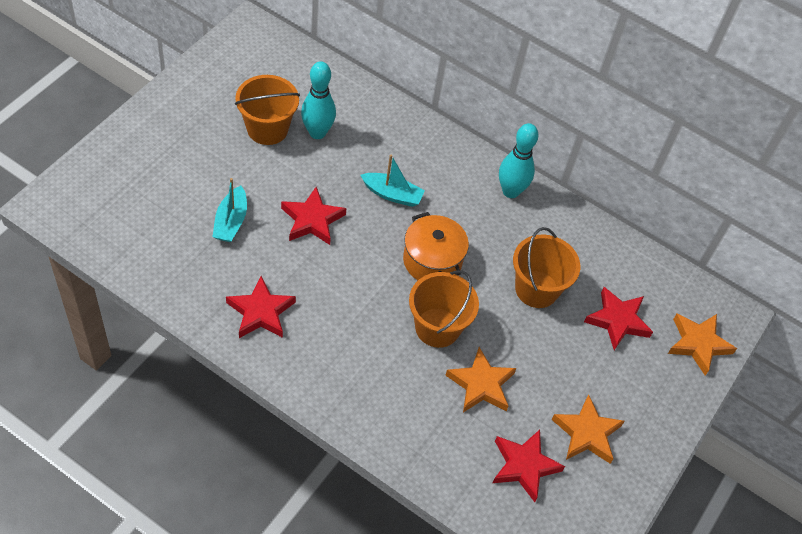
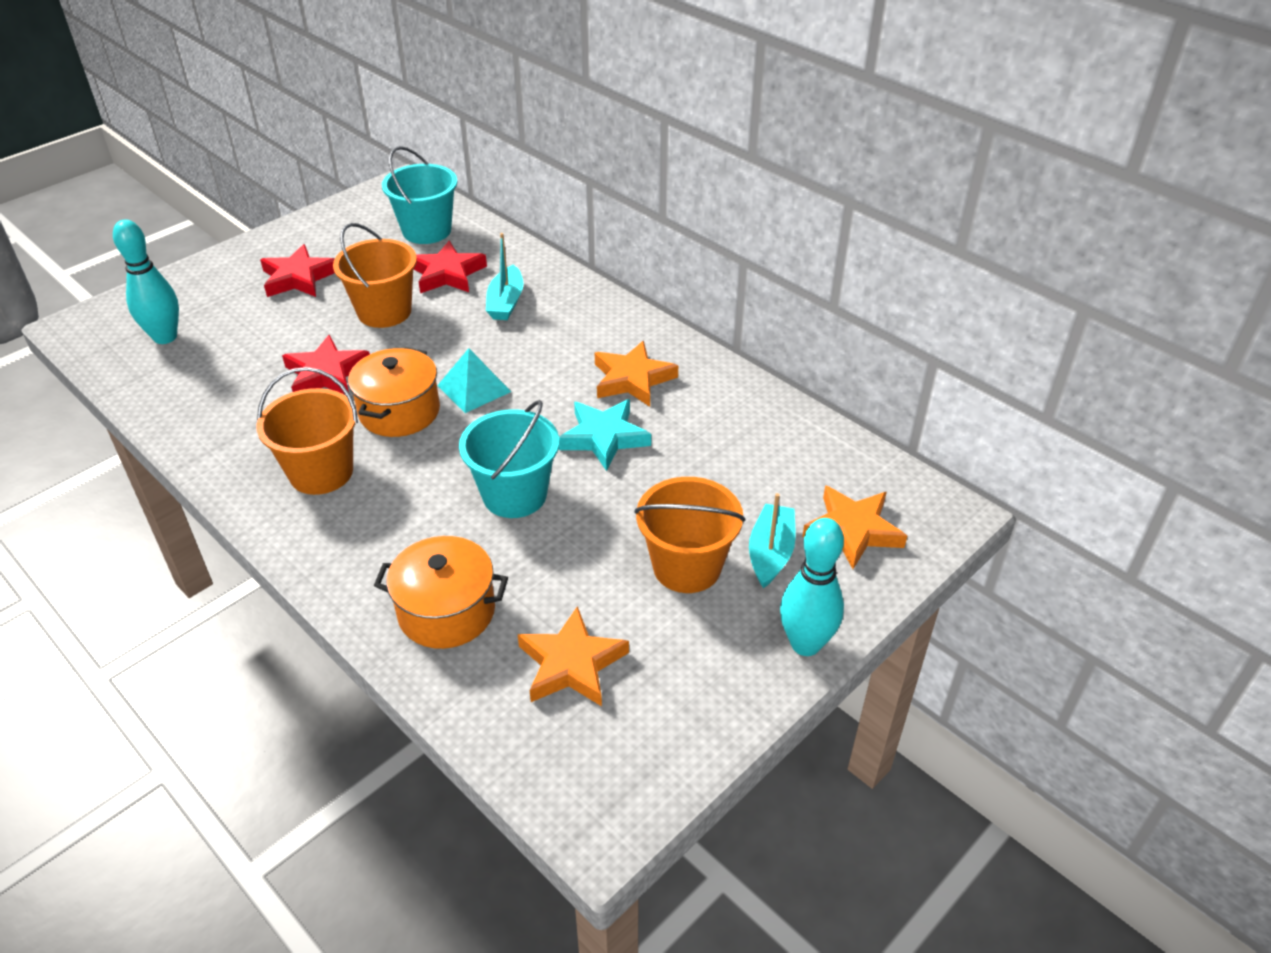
orange pot: [403,212,469,280] = 1 -> [348,347,440,437] [374,536,508,649] = 2
red star: [226,276,296,338] [281,187,347,245] [493,430,565,502] [584,287,653,350] = 4 -> [260,244,335,297] [282,335,370,394] [413,241,487,293] = 3
turquoise bucket: none = 0 -> [382,146,457,244] [459,400,559,518] = 2
turquoise pyramid: none = 0 -> [437,348,511,413] = 1
turquoise star: none = 0 -> [558,399,651,471] = 1

